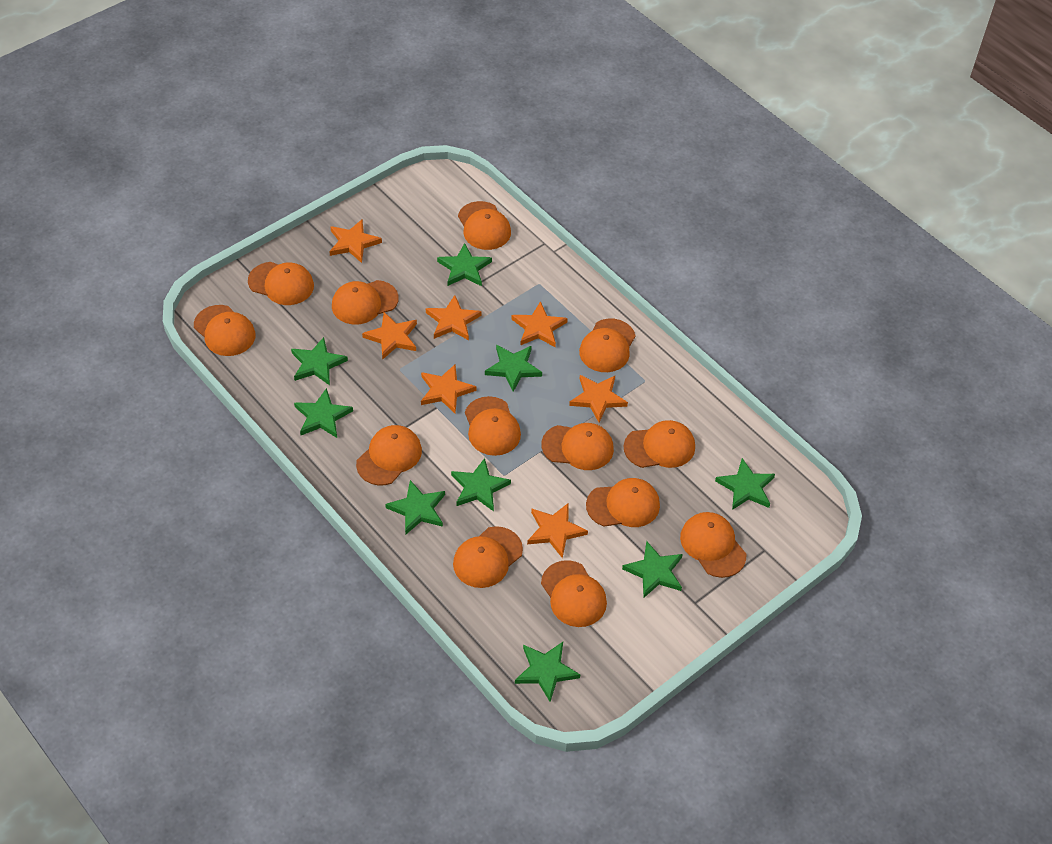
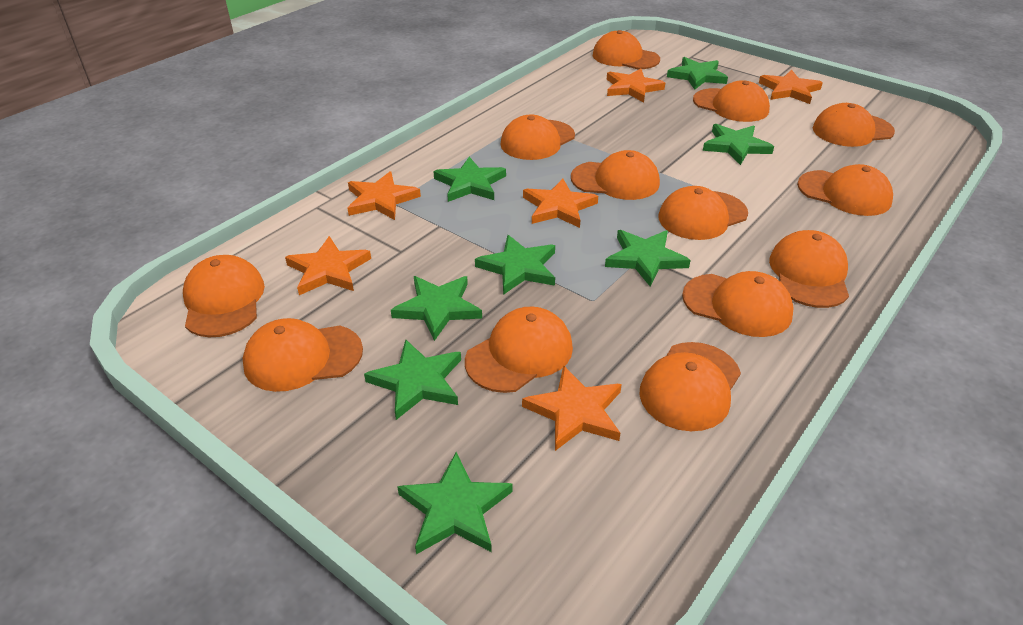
green star: [291,337,348,386] [294,388,353,438] [385,480,445,534] [437,243,492,286] [451,458,511,511] [485,345,542,392] [515,642,580,702] [622,541,683,598] [715,458,775,510] = 9 -> [364,339,461,420] [391,276,482,341] [397,452,513,554] [433,157,506,202] [475,235,555,295] [605,230,691,287] [667,57,728,90] [703,124,774,165] = 8
orange star: [329,219,382,263] [362,312,417,360] [421,364,477,413] [426,295,482,340] [511,301,568,347] [527,503,588,558] [569,375,628,422] = 7 -> [285,236,371,295] [347,171,421,220] [522,365,622,451] [523,179,598,228] [606,69,665,102] [759,70,823,104] = 6

